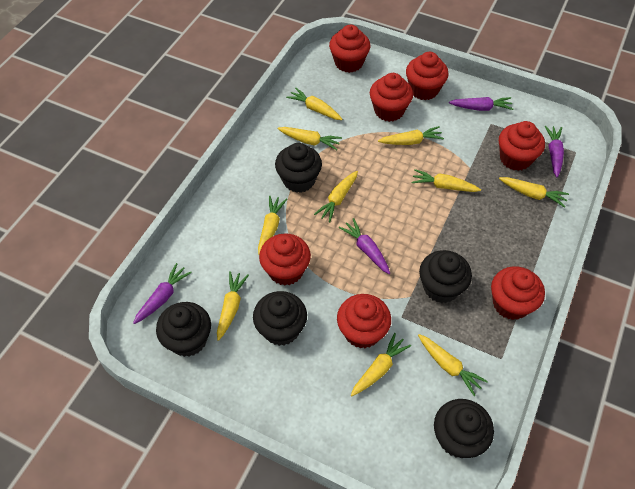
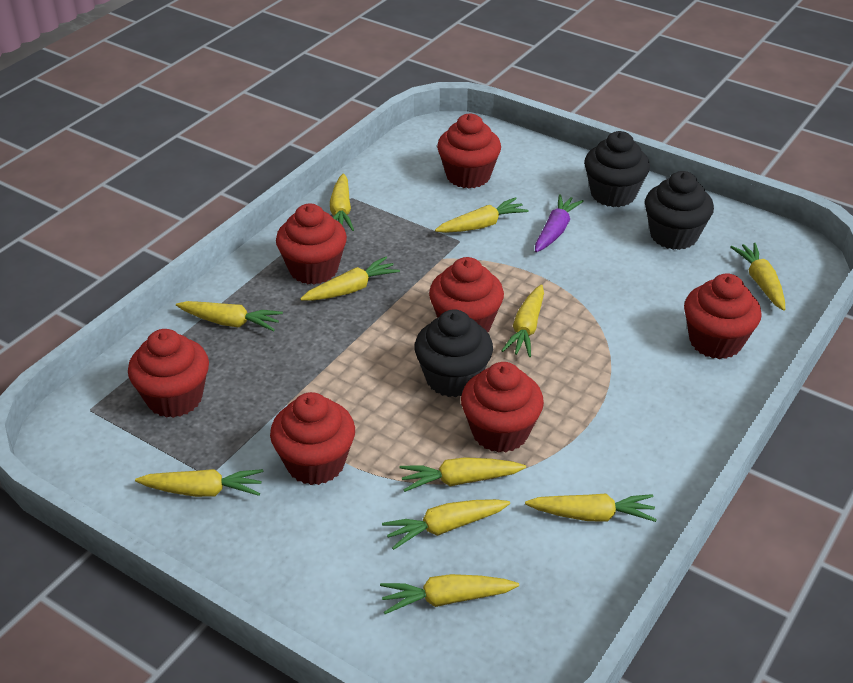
black cupcake: [156,302,211,357] [253,291,307,346] [275,143,322,193] [419,250,472,303] [434,399,494,458] = 5 -> [414,310,493,397] [584,131,650,207] [645,171,714,250] = 3
purple carrot: [133,263,192,324] [339,218,390,274] [449,97,513,111] [545,126,564,177] = 4 -> [535,194,584,252] = 1
yellow carrot: [217,271,249,341] [258,196,287,255] [278,127,342,150] [286,88,342,120] [314,171,358,222] [351,333,411,396] [378,126,444,145] [411,169,481,192] [418,334,488,396] [499,177,569,208] = 10 -> [135,469,263,497] [176,301,283,331] [300,257,400,301] [330,174,354,231] [380,574,519,614] [382,499,510,550] [400,457,526,492] [435,197,529,233] [501,285,544,357] [525,493,657,522] [730,243,785,311] = 11

